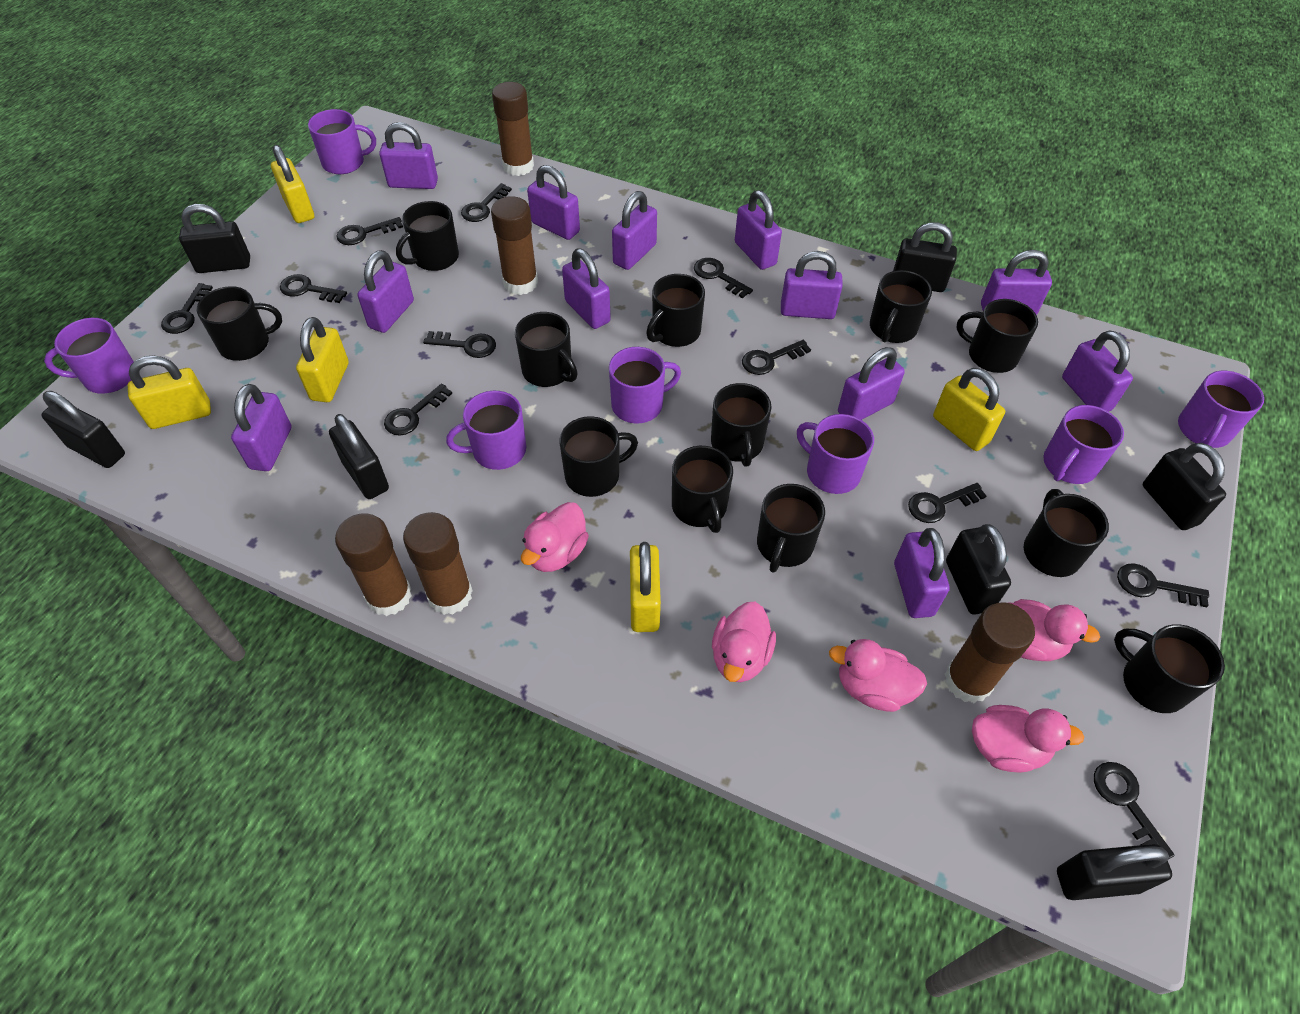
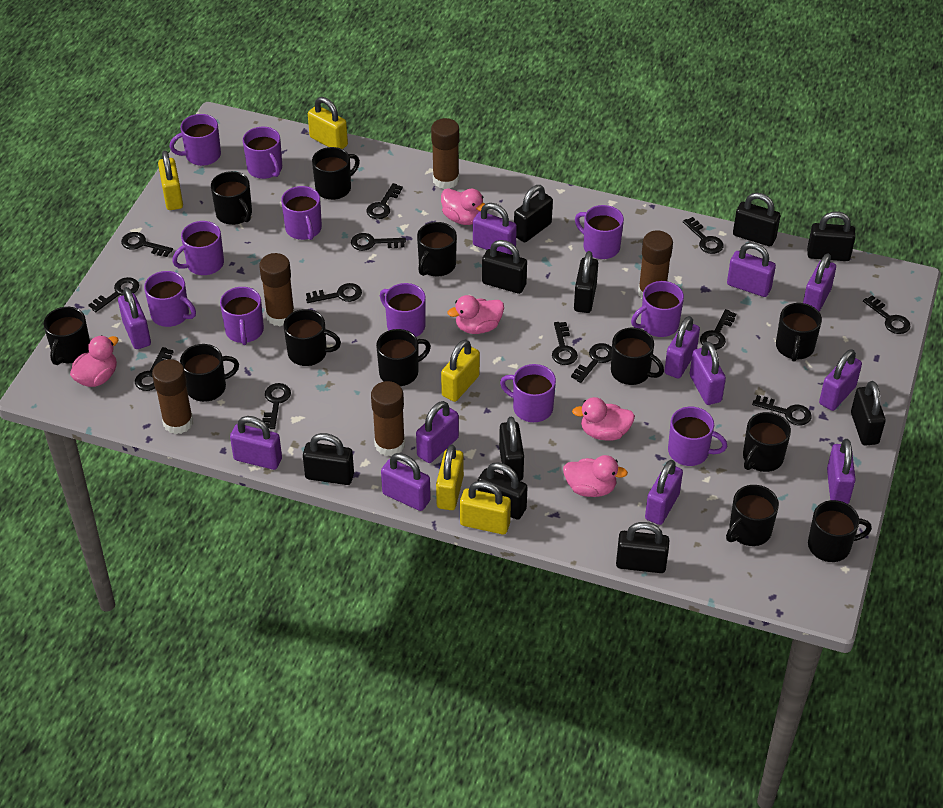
black key: [161,283,213,334] [280,274,347,303] [336,217,403,245] [384,384,452,435] [423,331,496,358] [461,183,512,222] [694,258,753,298] [742,340,811,375] [908,483,986,523] [1094,762,1175,859] [1117,563,1209,607] = 11 -> [88,277,139,312] [121,232,173,257] [135,347,174,391] [262,383,291,429] [306,283,362,303] [351,233,406,251] [366,183,403,219] [552,322,578,365] [571,343,612,383] [683,217,724,254] [700,309,736,350] [752,395,812,425] [863,295,910,334] = 13
black padlock: [41,391,125,468] [179,204,250,273] [329,414,389,499] [893,222,957,292] [946,524,1011,615] [1057,844,1172,900] [1143,443,1226,530] = 7 -> [303,433,354,485] [477,462,527,520] [482,240,527,294] [499,417,524,481] [514,185,553,242] [574,251,598,313] [616,522,669,573] [733,193,780,246] [807,211,856,261] [851,381,886,446] = 10
purple mug: [44,318,134,394] [308,109,376,174] [446,391,526,470] [609,347,681,423] [797,414,874,494] [1043,405,1124,484] [1178,371,1264,448] = 7 -> [144,271,196,327] [169,114,221,166] [172,221,224,275] [220,287,264,345] [243,127,282,179] [281,186,322,240] [380,283,426,337] [500,364,556,422] [575,205,624,259] [631,281,684,337] [668,407,727,466] = 11

